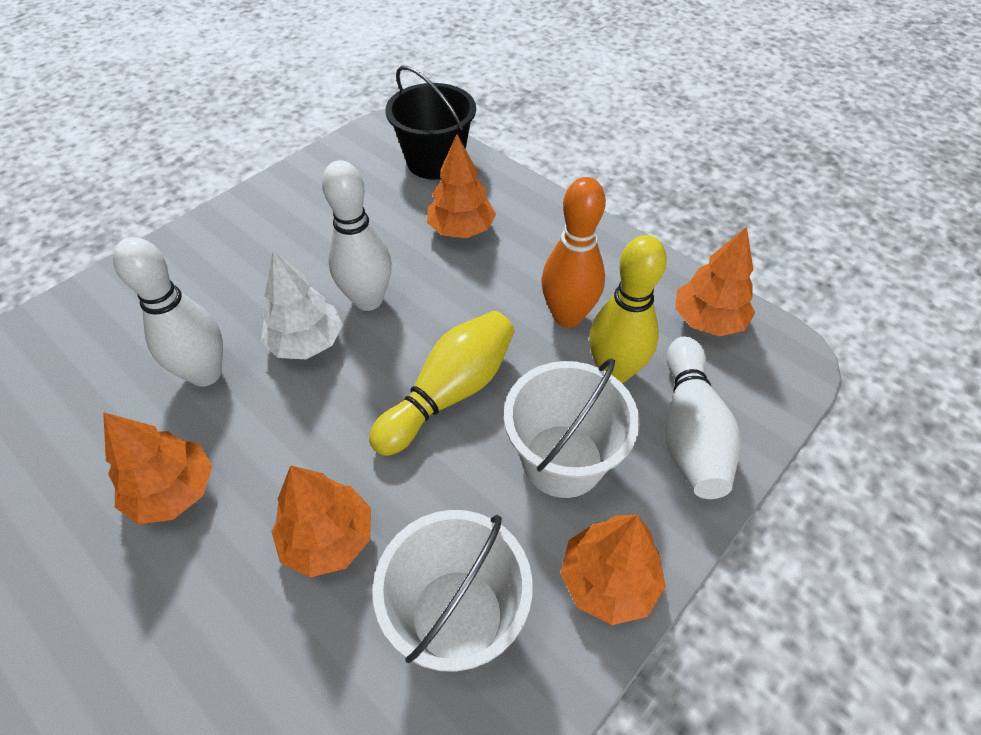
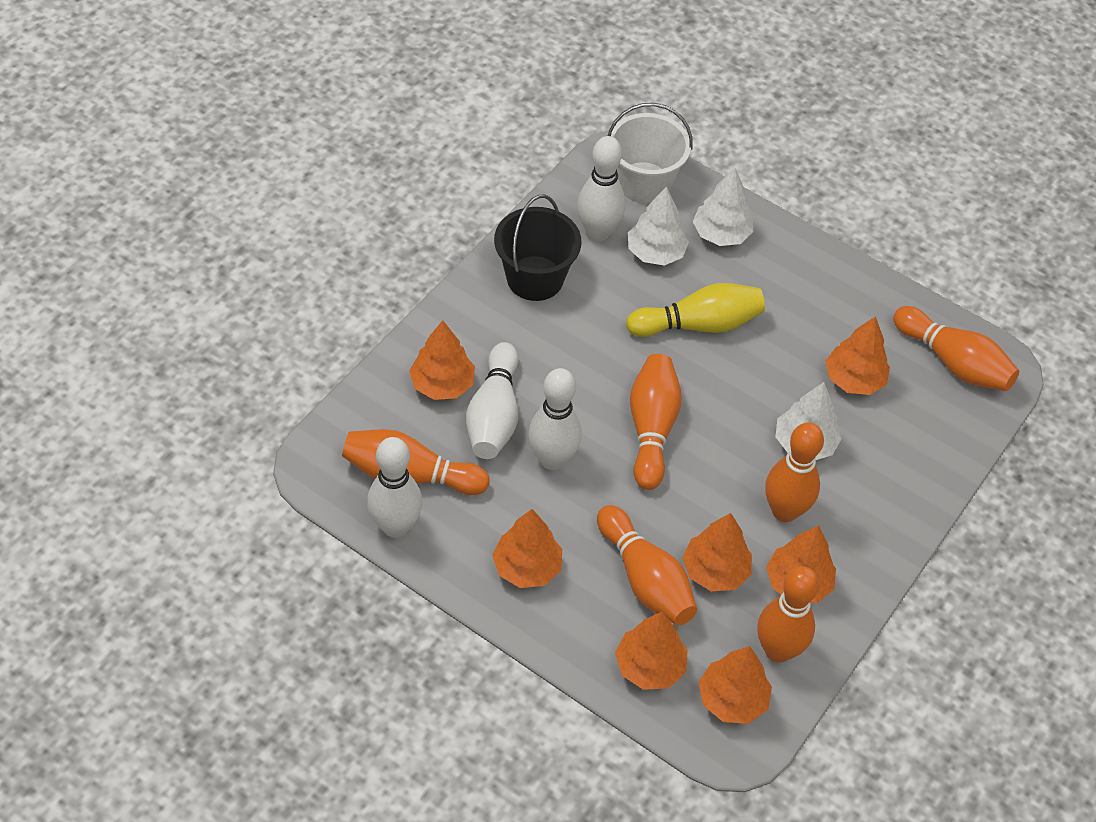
orange bowling pin: [542,177,606,327] = 1 -> [342,429,490,495] [597,505,697,626] [630,354,682,490] [757,566,819,662] [765,422,824,522] [893,306,1019,391] = 6
orange tree: [103,412,213,524] [271,465,371,578] [427,134,496,238] [560,515,666,625] [675,227,755,336] = 5 -> [409,320,475,400] [492,509,562,588] [615,612,688,690] [682,513,752,591] [699,646,772,724] [766,525,836,603] [825,316,890,395] = 7
white bowling pin: [113,237,223,387] [322,160,392,311] [665,336,741,499] = 3 -> [367,437,422,538] [466,342,518,459] [528,368,582,470] [577,136,626,241] = 4
white bucket: [373,510,533,672] [504,358,640,498] = 2 -> [608,103,693,203] = 1
white tree: [261,250,343,359] = 1 -> [628,186,689,266] [693,168,753,246] [775,382,842,460] = 3
yellow bowling pin: [369,311,514,456] [589,235,667,383] = 2 -> [626,283,765,337] = 1

